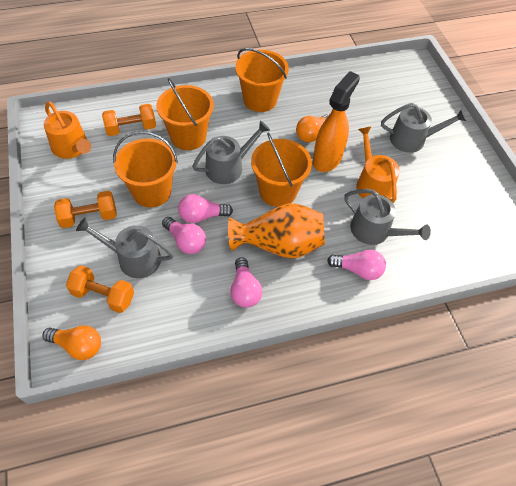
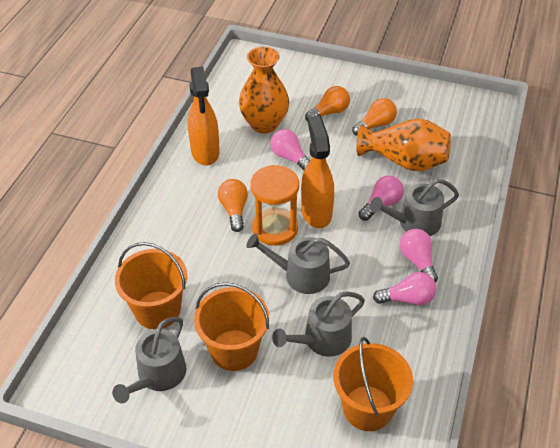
orange bucket: [113,131,178,208] [156,78,214,150] [235,48,289,112] [251,132,312,207] = 4 -> [115,242,187,329] [194,282,269,371] [333,337,413,431] = 3
orange dumbbell: [54,191,117,228] [66,265,134,313] [102,104,156,136] = 3 -> none = 0
orange hourglass: none = 0 -> [250,165,299,246] = 1
orange light bulb: [42,325,101,360] [296,114,330,142] = 2 -> [218,179,248,232] [305,86,350,122] [352,98,397,136] = 3
orange spray bottle: [313,71,360,172] = 1 -> [188,66,220,165] [301,116,334,228] = 2
orange vase: [228,203,325,259] = 1 -> [239,47,289,133] [356,118,451,171] = 2
orange watering can: [44,101,91,159] [356,126,400,203] = 2 -> none = 0

